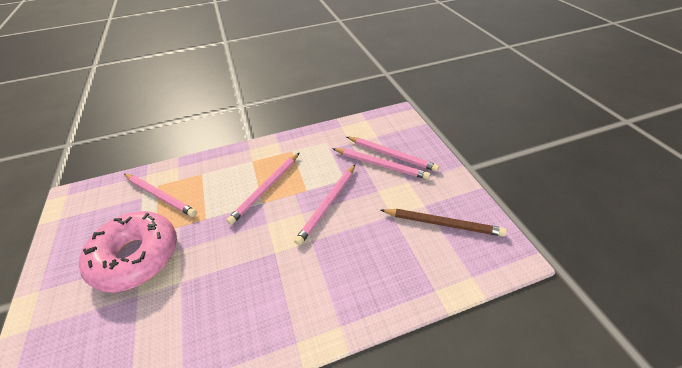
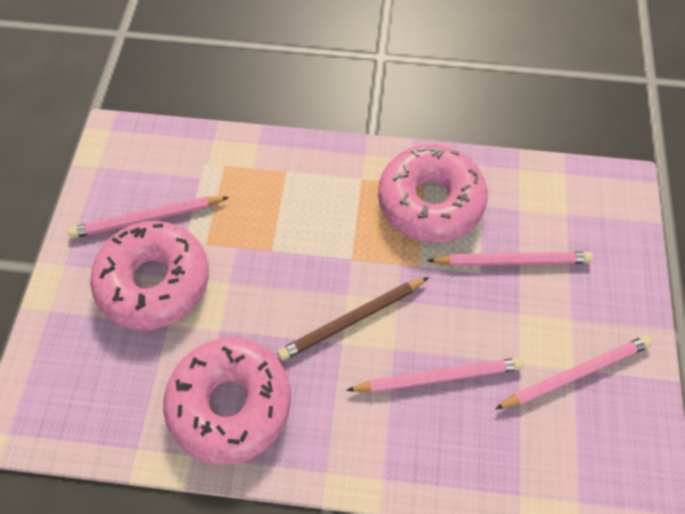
pink donut: [79,211,177,292] = 1 -> [90,221,209,330] [163,337,291,465] [378,144,488,243] = 3
pink pencil: [124,174,197,217] [227,152,300,225] [294,164,356,245] [332,148,430,179] [347,137,439,172] = 5 -> [68,196,229,238] [346,358,524,393] [427,252,593,266] [495,336,652,410] = 4

